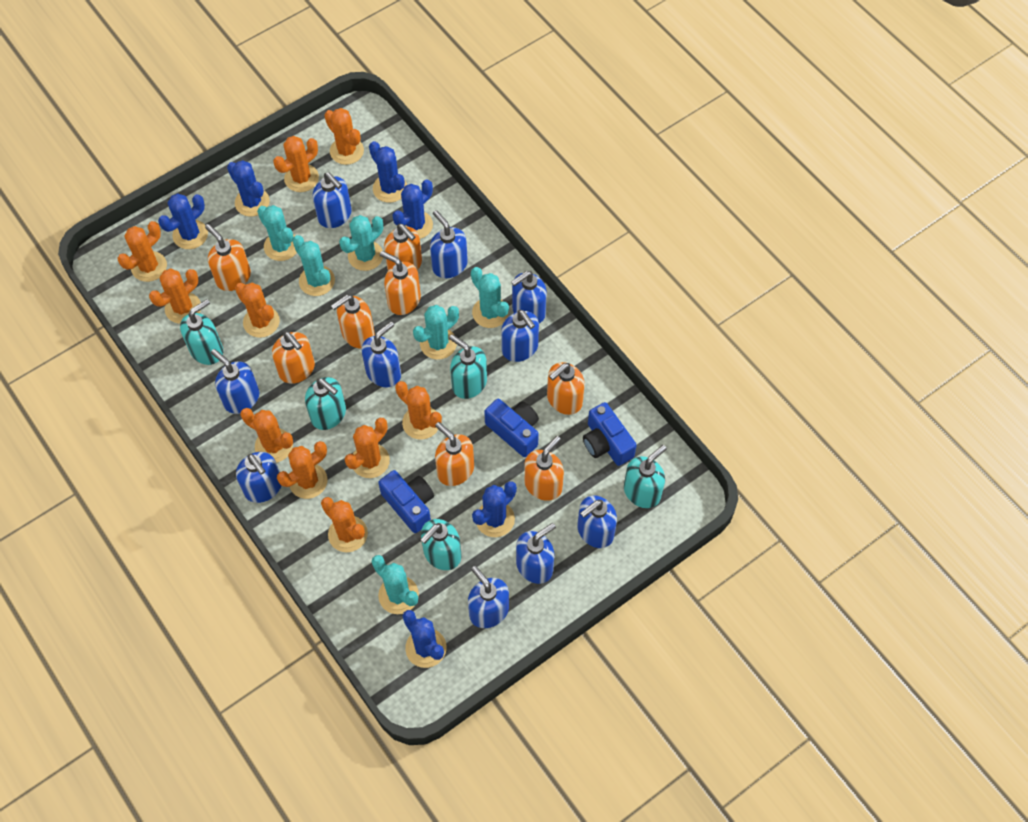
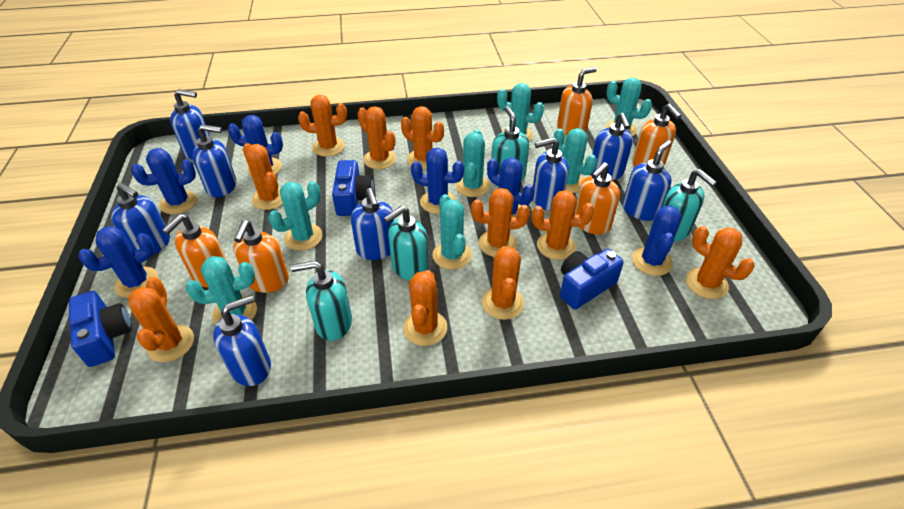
blue soap dispenser: [211,349,259,414] [236,452,281,503] [313,173,352,228] [362,322,401,387] [430,210,468,278] [468,566,509,628] [501,310,539,362] [511,271,547,323] [516,523,556,584] [577,496,617,548] = 10 -> [111,183,170,256] [170,89,210,159] [192,124,236,198] [213,295,271,386] [351,188,394,260] [533,137,569,211] [591,113,633,180] [623,140,671,221] = 8
orange soap dispenser: [205,224,251,291] [272,332,315,384] [331,295,375,348] [380,251,421,315] [384,224,422,270] [435,422,474,486] [524,436,564,501] [547,362,585,415] = 8 -> [162,214,228,288] [233,220,289,293] [557,67,597,136] [575,162,620,235] [632,104,681,167] = 5
turquoise cactus: [257,205,297,261] [292,235,335,296] [339,215,383,271] [372,555,419,614] [413,305,459,360] [471,267,509,328] = 6 -> [186,256,257,325] [268,181,323,251] [432,194,472,270] [455,129,490,197] [497,83,544,141] [554,128,597,193] [606,78,652,136] = 7
turquoise soap dispenser: [180,299,223,365] [305,377,346,430] [420,519,462,570] [449,334,487,399] [624,445,667,508] = 5 -> [291,261,352,341] [384,206,429,281] [491,106,529,181] [662,169,717,242] = 4

